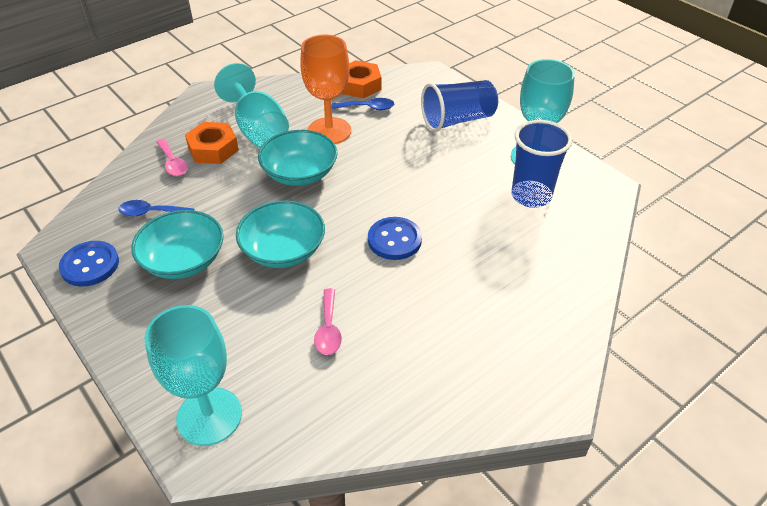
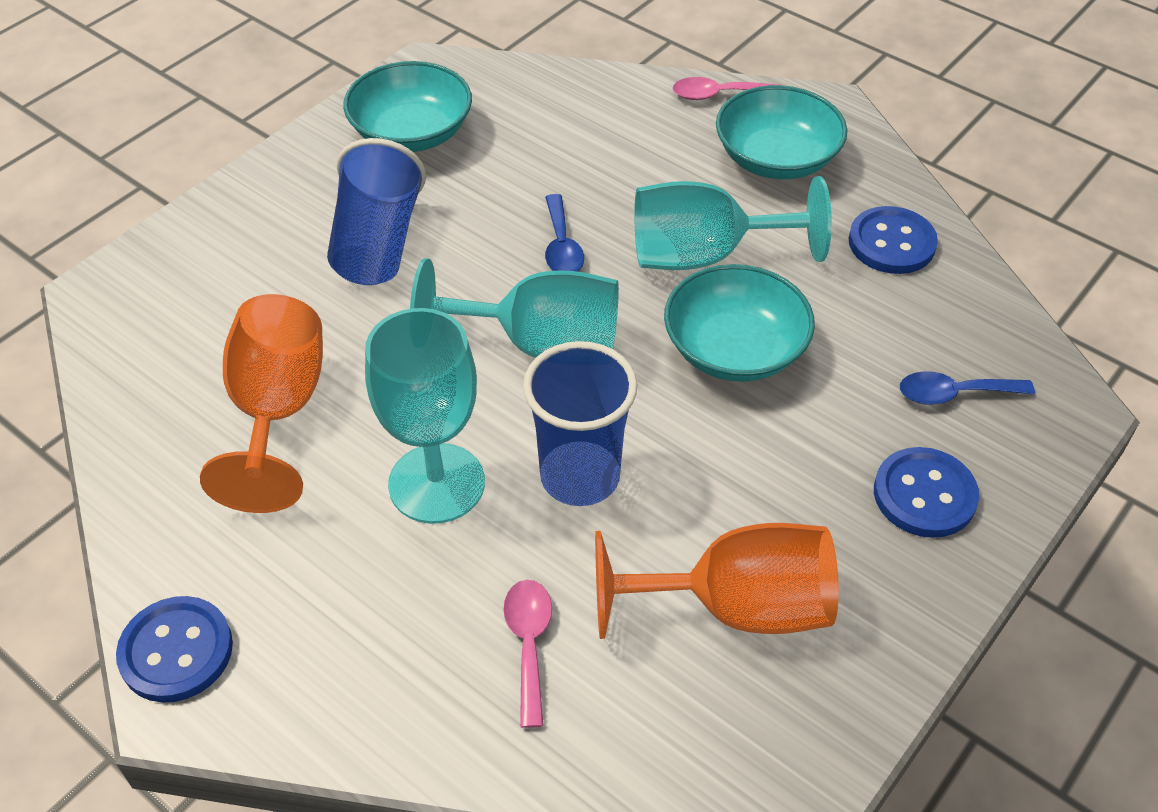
blue button: [59,241,119,287] [368,217,422,260] = 2 -> [116,596,233,703] [849,206,938,274] [874,447,979,538] = 3
orange goblet: [300,35,351,144] = 1 -> [200,294,323,513] [595,523,839,639] = 2
orange nut: [185,122,239,164] [342,60,381,98] = 2 -> none = 0

